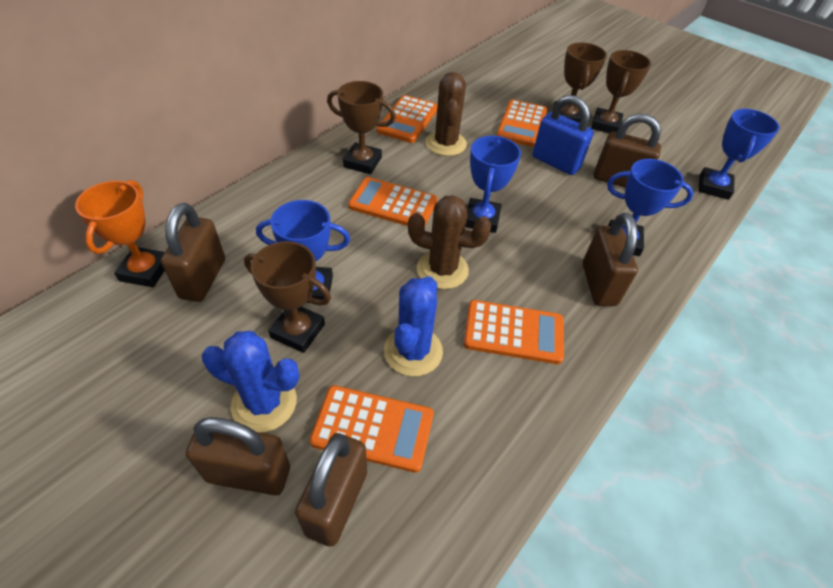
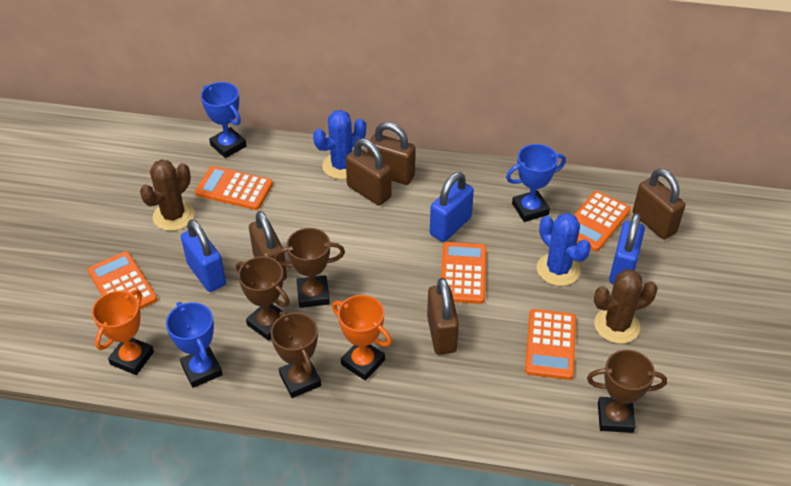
blue padlock: [532,95,594,175] = 1 -> [181,219,226,292] [430,172,474,242] [609,213,645,284] = 3
blue trophy: [256,200,350,303] [466,136,521,233] [607,159,694,256] [698,109,780,200] = 4 -> [166,302,223,388] [201,82,247,158] [506,144,566,222] = 3
orange trophy: [75,180,165,287] = 1 -> [92,289,154,375] [332,295,392,381] = 2

